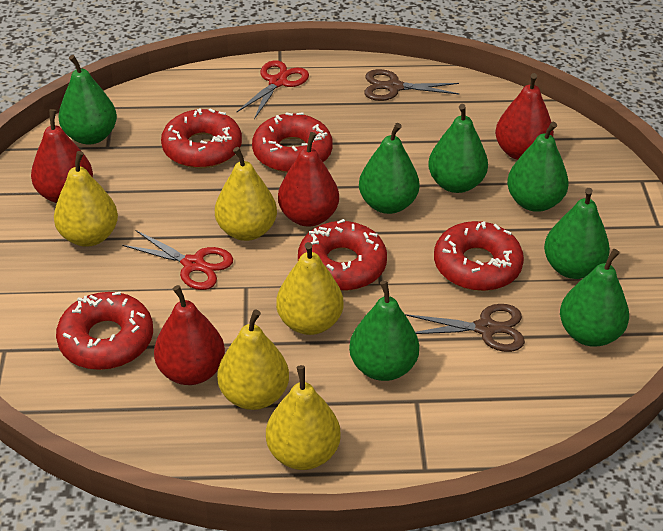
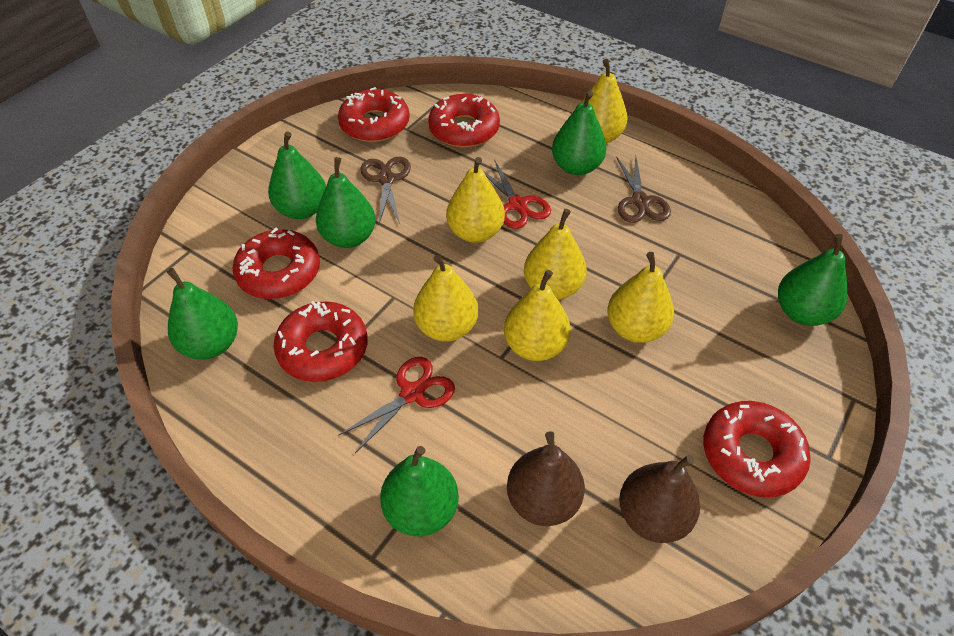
brown pear: none = 0 -> [507,431,585,526] [619,455,700,543] = 2
green pear: [58,55,117,145] [349,280,419,381] [359,123,420,214] [428,104,488,193] [507,122,569,212] [544,188,610,279] [560,249,629,347] = 7 -> [167,268,238,360] [268,131,326,219] [316,157,376,248] [380,446,459,537] [552,91,607,175] [778,234,847,326] = 6
red pear: [31,109,93,203] [154,285,225,385] [278,132,339,226] [495,73,554,160] = 4 -> none = 0
yellow pear: [54,151,118,247] [215,147,277,241] [217,310,289,410] [266,365,341,470] [276,242,344,335] = 5 -> [413,255,479,342] [446,157,505,243] [504,270,571,361] [524,209,587,300] [581,59,628,144] [607,252,674,343] = 6

